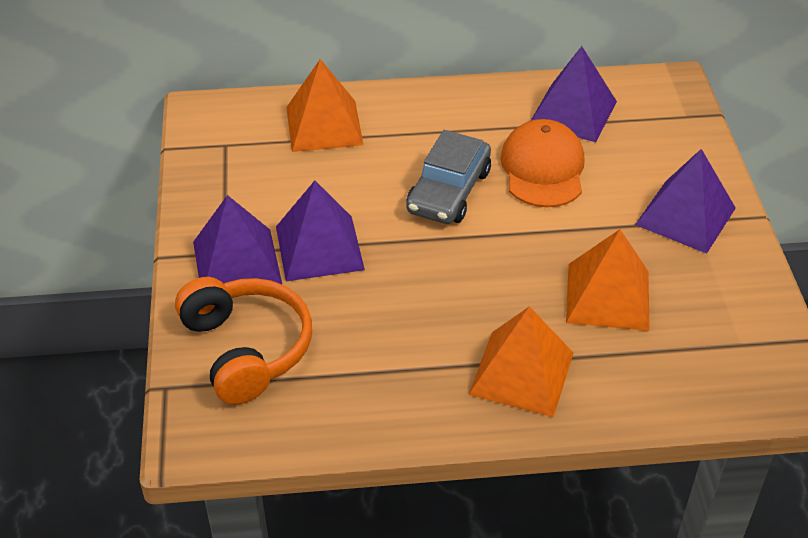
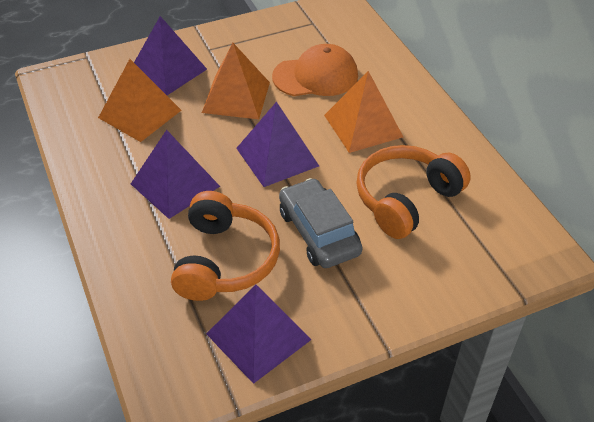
orange headphones: [175,277,312,405] = 1 -> [171,191,280,301] [357,145,471,239] = 2

